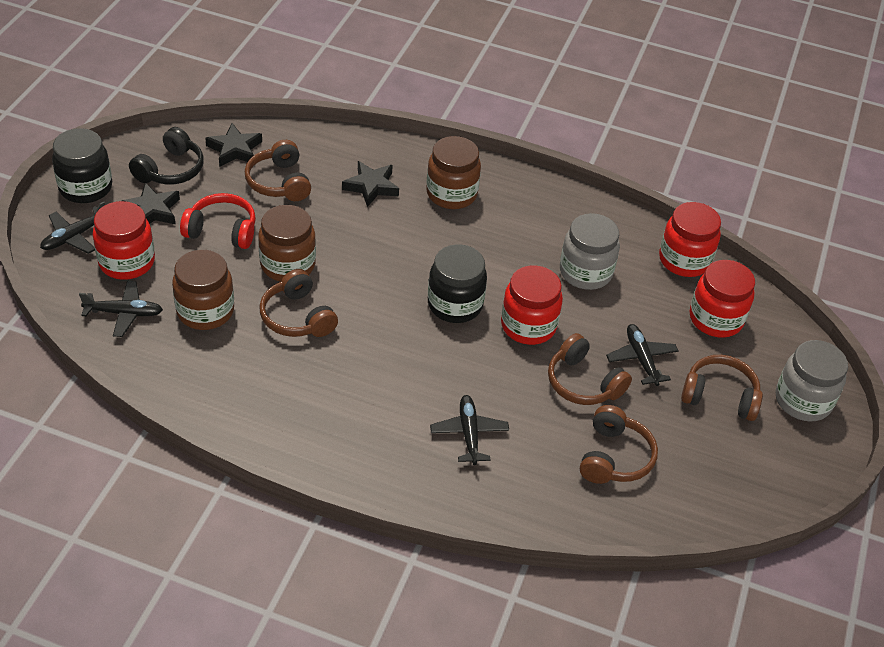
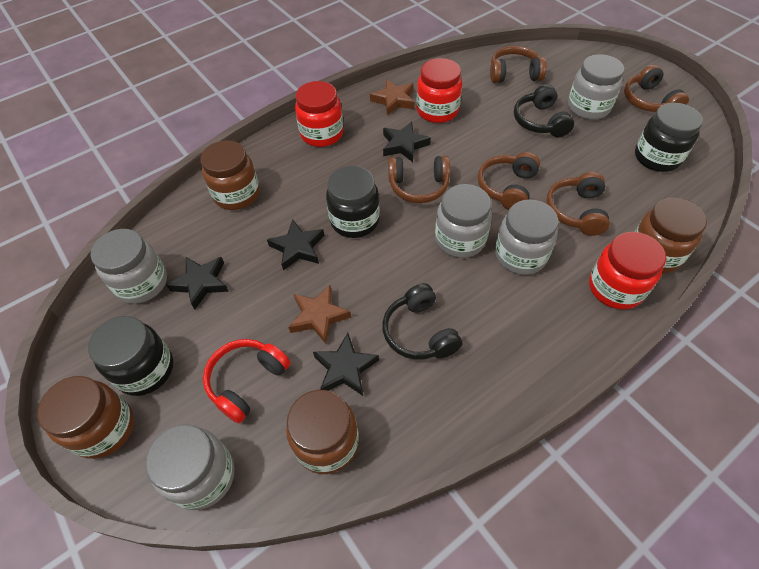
black headphones: [129,127,204,185] = 1 -> [382,283,462,360] [514,84,574,137] = 2
black jar: [52,128,112,203] [428,244,487,323] = 2 -> [88,316,173,396] [326,166,380,238] [635,103,703,172] = 3
black plane: [40,202,105,254] [79,281,163,337] [430,395,509,465] [606,324,678,386] = 4 -> none = 0
black star: [122,182,180,224] [205,123,262,167] [342,161,399,207] = 3 -> [167,257,229,309] [267,219,324,271] [313,333,379,396] [383,121,431,162] = 4
brown jar: [172,250,234,330] [258,205,316,282] [426,136,481,209] = 3 -> [37,376,134,459] [200,140,260,210] [286,390,359,474] [635,198,707,273] = 4
brown star: none = 0 -> [288,285,351,344] [370,79,415,116] = 2
grey jar: [560,213,620,290] [776,340,848,422] = 2 -> [90,229,167,304] [145,424,235,510] [435,184,492,258] [495,199,558,275] [568,54,624,120] = 5
red jar: [93,201,155,280] [501,265,563,345] [659,202,721,277] [690,260,755,338] = 4 -> [295,81,343,147] [416,58,462,123] [589,232,666,309] = 3

